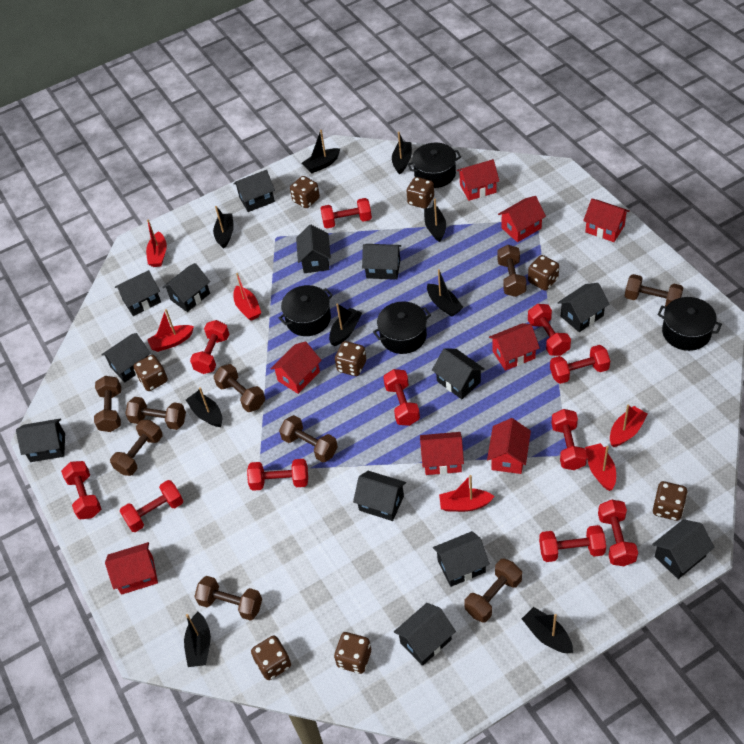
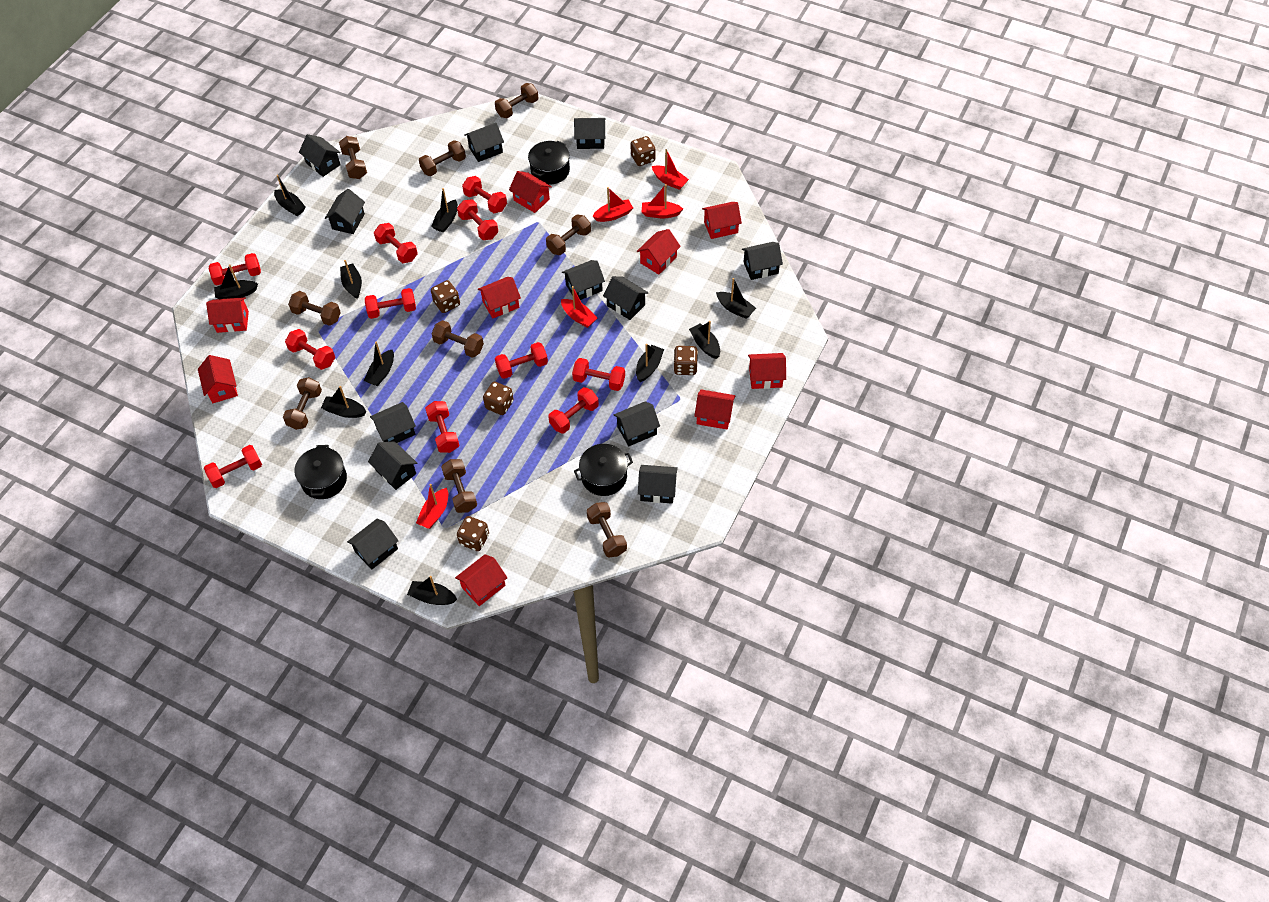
black boat: [184,612,211,667] [186,387,222,427] [213,206,234,249] [302,130,340,174] [329,303,362,346] [392,132,412,175] [424,199,446,242] [427,269,463,317] [522,607,573,653] = 9 -> [214,264,258,299] [274,175,305,216] [321,386,366,418] [340,260,362,299] [364,342,394,386] [407,576,457,605] [431,188,458,233] [636,344,664,382] [689,321,720,359] [716,278,756,319] = 10
black house: [16,418,65,462] [101,333,151,382] [115,270,161,316] [162,263,210,312] [233,170,275,212] [296,224,331,273] [353,471,406,521] [362,244,401,280] [394,603,456,666] [432,348,485,399] [433,531,490,587] [557,283,609,332] [652,519,715,579] = 13 -> [299,134,341,177] [325,189,365,234] [347,519,399,569] [368,441,417,490] [370,402,416,443] [464,123,504,162] [562,260,605,300] [574,118,606,149] [603,276,649,320] [614,401,660,446] [638,465,678,504] [742,242,783,280] = 12
black pot: [279,285,333,336] [373,302,431,354] [408,143,461,188] [657,297,722,351] = 4 -> [294,445,347,499] [528,141,570,185] [574,444,633,496] = 3
brown dice: [133,355,168,391] [251,636,291,680] [290,176,320,208] [334,632,371,674] [335,341,366,376] [407,177,434,209] [528,255,559,291] [653,481,688,521] = 8 -> [431,280,460,313] [457,516,489,551] [483,382,514,415] [630,136,655,166] [673,346,698,375] = 5
red boat: [146,219,167,267] [147,309,194,352] [234,273,261,321] [439,475,495,512] [585,443,616,491] [610,404,648,447] = 6 -> [416,484,448,529] [561,286,597,328] [592,187,633,222] [642,184,683,218] [652,149,689,190] = 5
red house: [105,542,158,595] [270,341,322,394] [420,432,464,475] [457,159,499,201] [487,418,531,474] [489,323,540,371] [498,196,546,242] [583,199,630,242] = 8 -> [198,355,238,403] [206,297,249,333] [455,554,507,606] [478,277,521,319] [509,171,552,213] [636,229,681,275] [694,390,735,429] [702,202,742,239] [748,353,786,389] = 9

